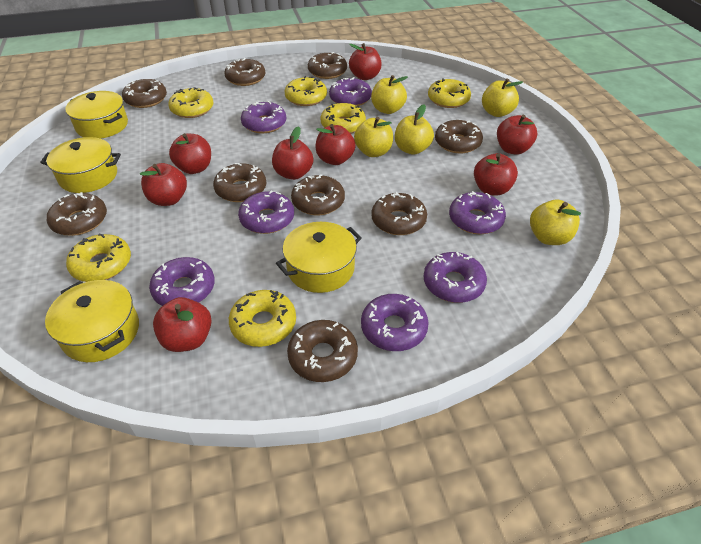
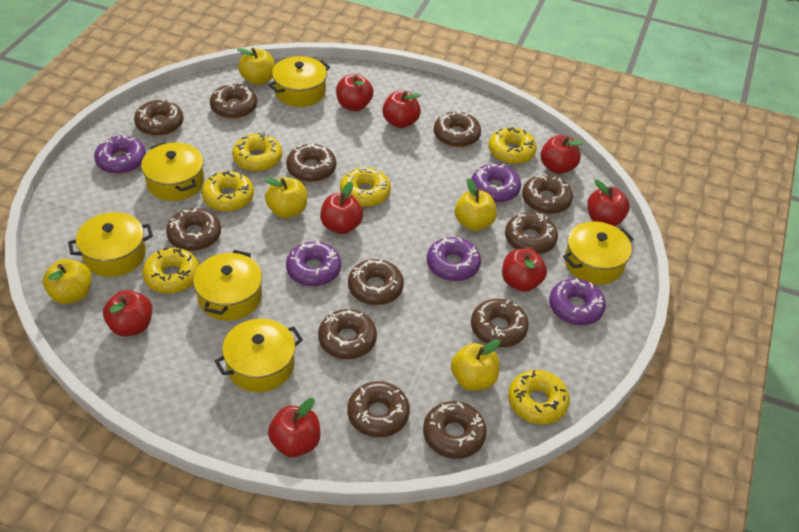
brown donut: [47,192,107,236] [122,79,167,108] [213,163,266,202] [225,58,265,86] [287,320,358,382] [291,174,345,215] [308,52,347,79] [371,192,427,235] [435,120,483,153] = 9 -> [134,99,184,136] [166,207,221,251] [210,82,257,119] [286,143,336,182] [318,309,377,359] [347,381,410,437] [348,259,404,305] [423,401,487,459] [434,111,481,147] [471,299,529,347] [505,213,558,254] [522,173,573,214] = 12
purple donut: [149,257,215,306] [238,190,294,234] [241,101,286,133] [329,77,372,106] [361,294,429,351] [423,252,487,303] [449,191,506,234] = 7 -> [94,135,146,174] [286,241,341,287] [427,237,481,281] [471,164,521,203] [549,278,606,325] = 5
yellow pot: [40,137,121,193] [45,280,139,362] [65,91,128,139] [276,222,362,293] = 4 -> [68,212,153,277] [141,142,204,201] [193,250,262,321] [215,319,303,392] [268,56,330,107] [563,221,634,285] = 6

